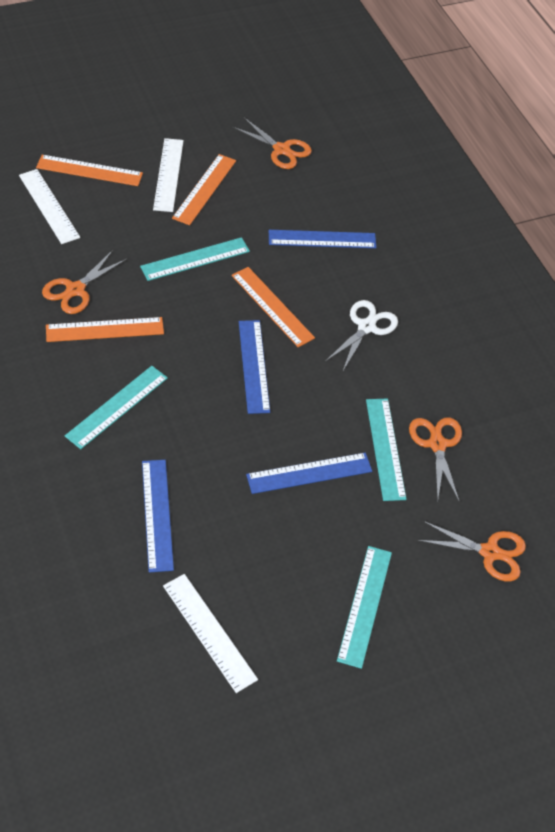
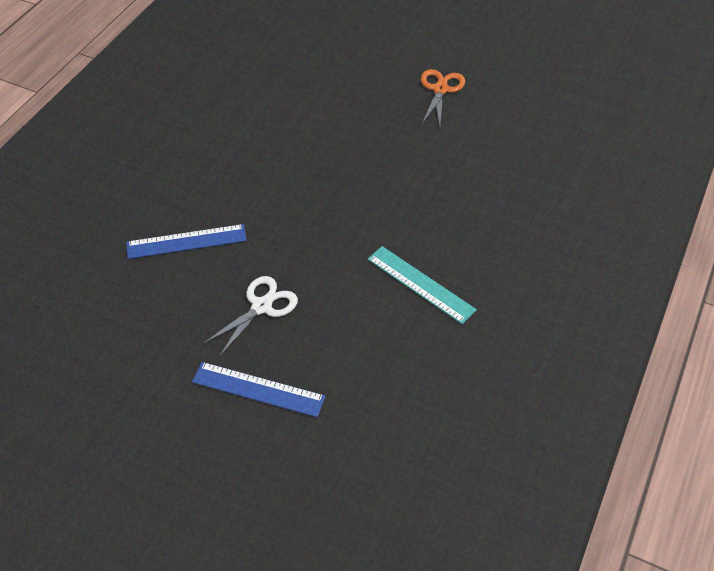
blue ruler: [142,460,174,572] [239,320,270,414] [246,453,372,494] [269,230,377,248] = 4 -> [126,224,247,259] [192,362,326,417] = 2
orange ruler: [36,155,143,186] [46,317,164,342] [172,154,236,225] [232,267,315,347] = 4 -> none = 0
orange scissors: [42,250,127,314] [233,118,312,169] [409,418,462,501] [417,520,526,581] = 4 -> [421,69,465,126] = 1
turquoise ruler: [65,366,168,449] [140,237,250,281] [337,546,392,669] [366,398,407,501] = 4 -> [368,246,477,324] = 1
white ruler: [19,169,80,244] [153,138,184,212] [163,574,258,693] = 3 -> none = 0

